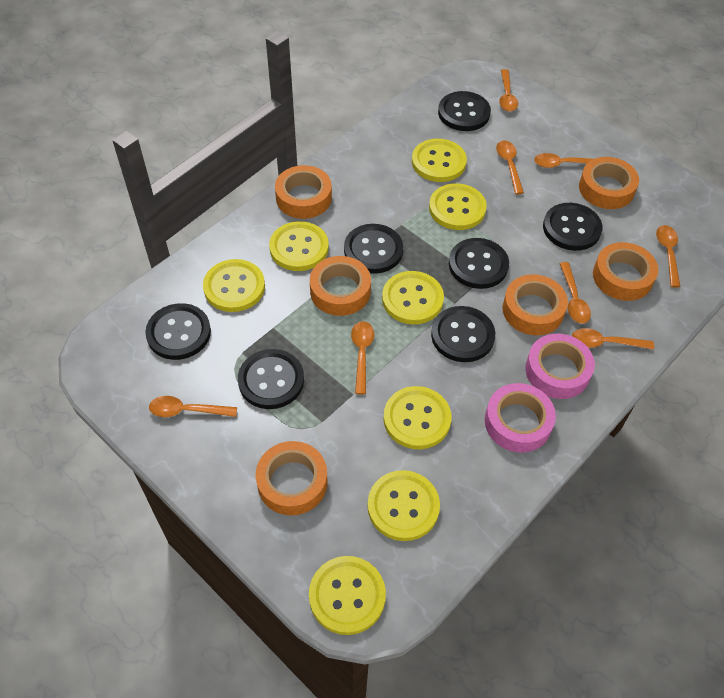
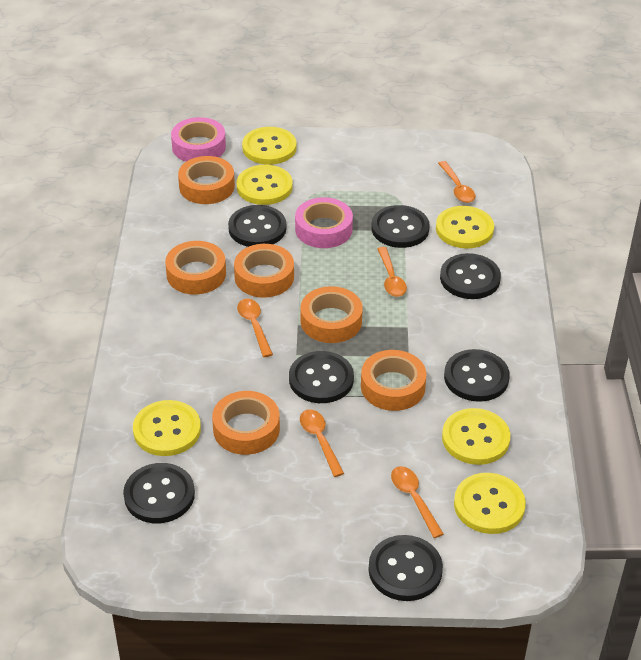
orange spoon: [149,396,237,417] [351,321,374,394] [496,141,524,194] [499,69,518,112] [534,153,593,168] [560,262,591,324] [572,328,654,350] [656,225,680,288] = 8 -> [237,299,273,357] [300,409,344,477] [377,247,407,297] [391,466,444,538] [438,161,476,203] = 5
yellow button: [203,259,265,312] [269,221,329,271] [309,556,386,635] [367,470,440,541] [382,271,444,324] [383,386,451,449] [412,139,467,182] [429,183,487,230] = 8 -> [133,400,201,456] [237,165,293,205] [242,127,297,165] [436,206,494,249] [442,408,510,465] [454,473,526,534] = 6

